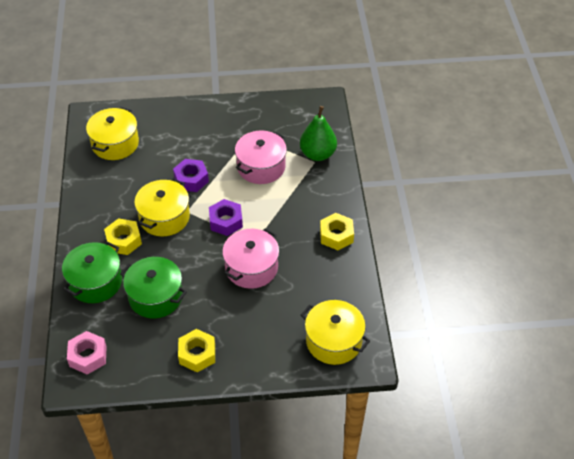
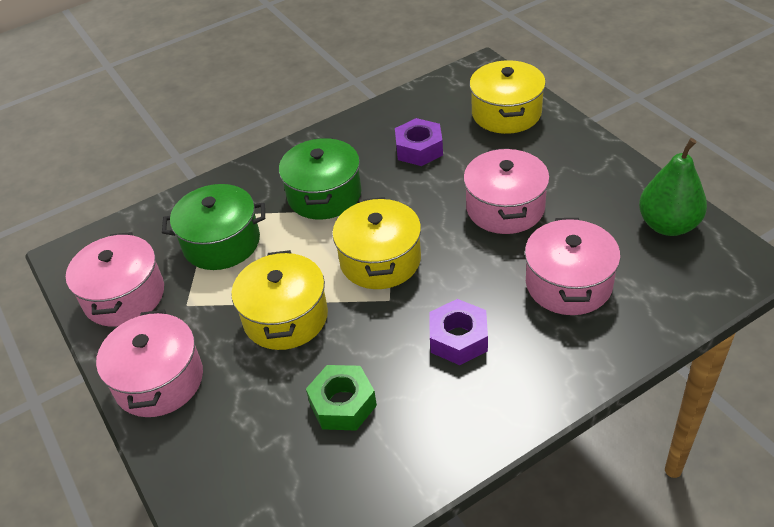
green nut: none = 0 -> [306,365,377,431] = 1
pink nut: [67,331,107,375] = 1 -> none = 0
pink pot: [222,228,279,289] [235,131,287,184] = 2 -> [66,232,164,327] [96,309,203,417] [463,148,550,234] [525,218,621,315] = 4
yellow nut: [104,218,142,255] [178,329,215,372] [320,213,354,250] = 3 -> none = 0

